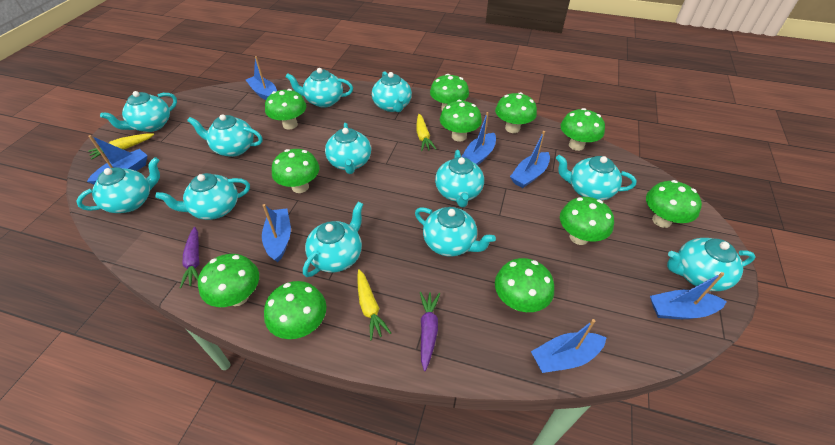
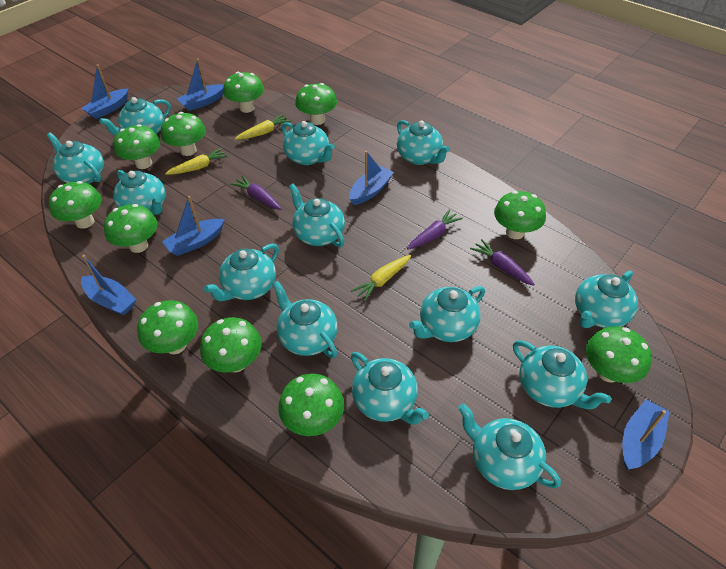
blue boat: [87,135,148,184] [246,56,277,100] [262,204,291,262] [462,112,496,165] [510,131,550,188] [531,319,607,373] [650,272,727,319] = 7 -> [81,64,128,119] [81,255,137,316] [162,196,224,256] [177,58,224,111] [349,151,394,205] [623,399,670,470] = 6
purple carrot: [180,227,200,288] [420,292,440,371] = 2 -> [230,175,282,210] [407,210,463,249] [470,239,535,286] = 3
turquoise teapot: [76,157,160,213] [100,91,177,132] [155,173,250,220] [187,114,263,157] [285,68,353,108] [303,202,363,277] [325,123,371,174] [372,71,412,112] [415,207,496,257] [435,150,484,207] [556,155,637,200] [667,238,756,291] = 12 -> [47,132,104,184] [99,97,171,136] [113,170,166,215] [204,244,279,301] [272,281,338,358] [282,121,335,165] [289,184,345,247] [351,352,429,424] [397,120,450,165] [409,286,485,342] [458,403,561,490] [513,340,611,409] [575,271,638,328] = 13

